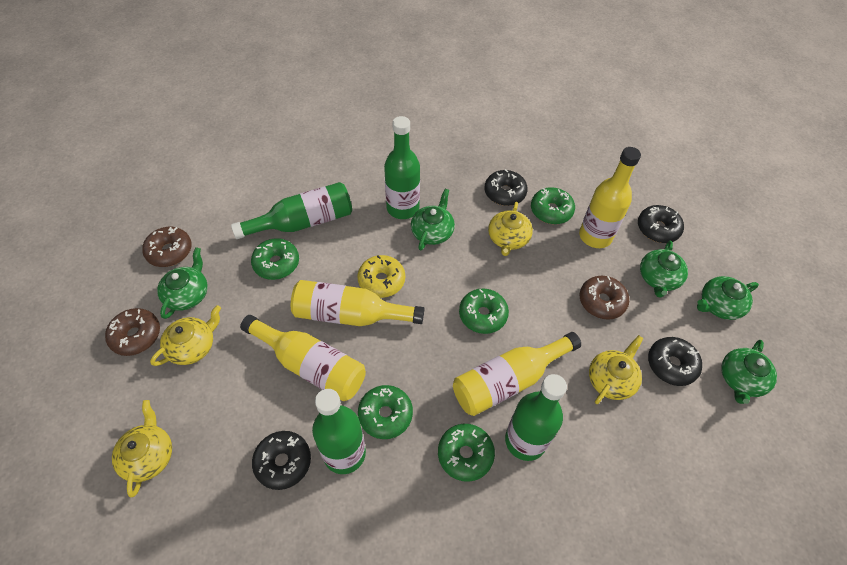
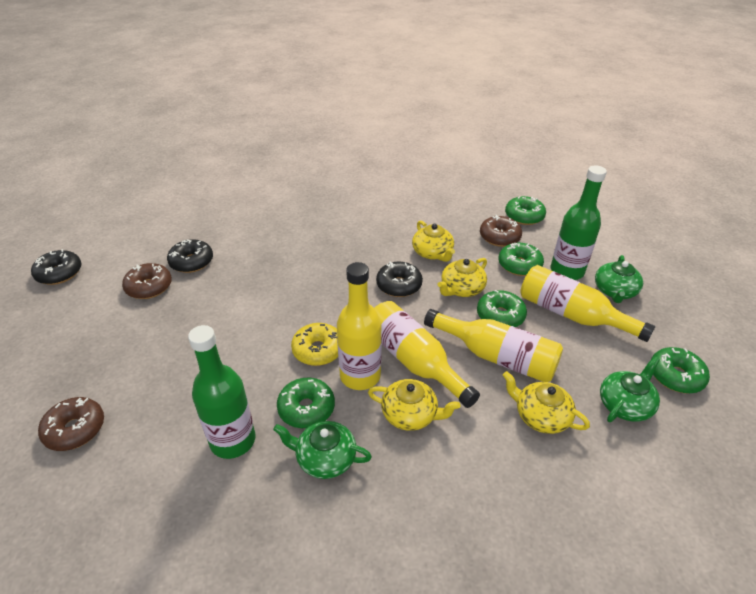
black donut: [252,431,311,490] [485,169,528,206] [638,205,684,243] [648,337,702,386] = 4 -> [31,249,81,285] [167,239,213,273] [376,262,423,297] = 3
green bottle: [231,182,352,239] [312,389,366,474] [384,116,420,219] [505,374,567,461] = 4 -> [188,325,255,459] [551,165,607,280] = 2
green teapot: [157,247,208,319] [411,189,455,251] [640,241,688,298] [697,276,759,320] [721,340,777,404] = 5 -> [273,421,372,479] [595,255,643,303] [600,357,660,422] = 3

